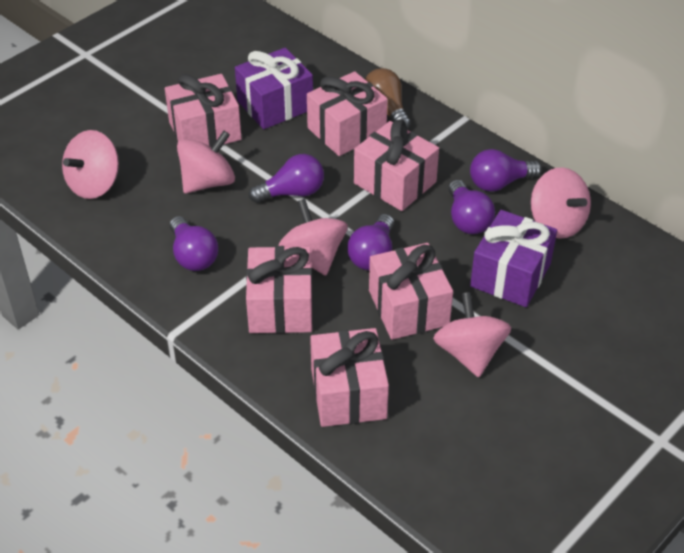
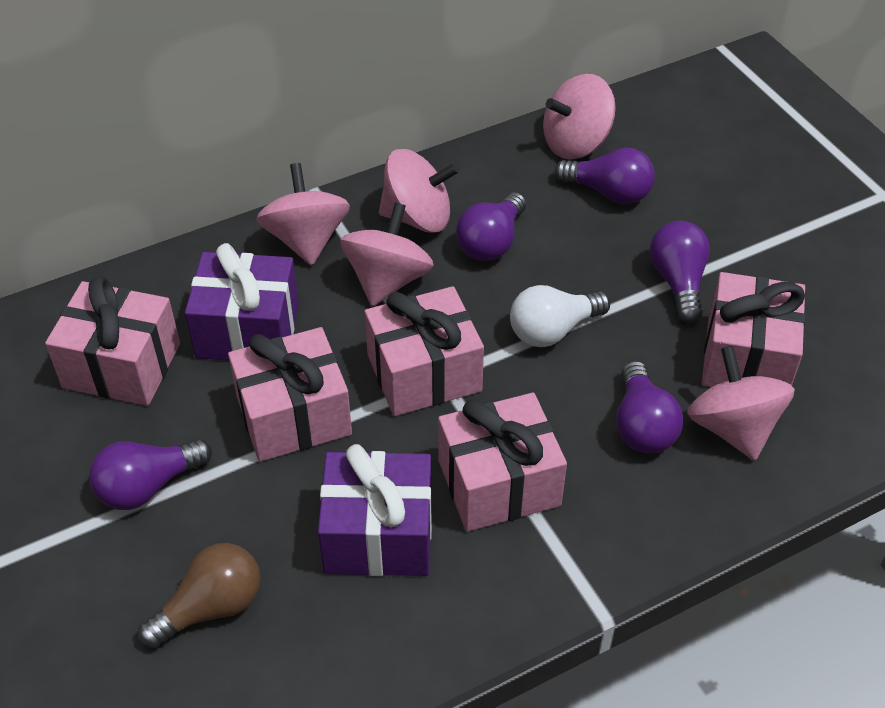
pink gift: [165,74,242,147] [246,246,313,333] [307,71,388,156] [310,328,389,427] [354,120,439,211] [369,243,453,340] = 6 -> [45,276,180,406] [228,327,352,462] [365,286,484,416] [438,392,567,532] [702,272,806,387] = 5
white light bulb: none = 0 -> [510,285,610,347] = 1

